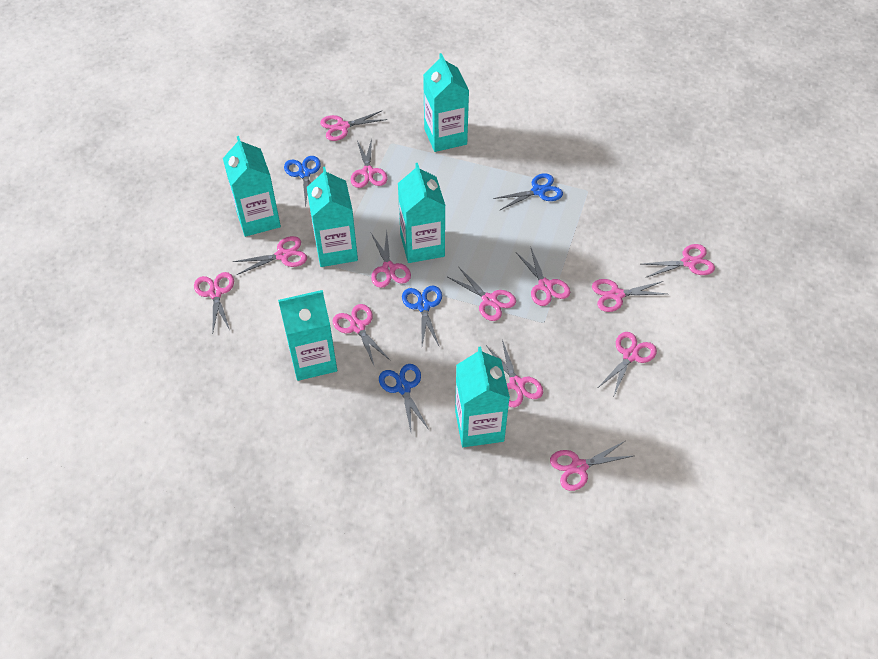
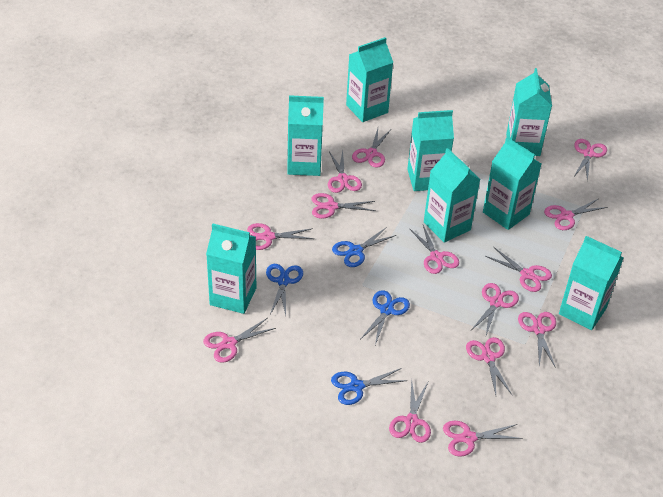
pink scissors: [194,272,234,331] [233,236,307,275] [320,110,387,141] [333,304,390,367] [351,138,388,188] [371,231,411,288] [448,266,516,321] [486,340,543,407] [516,246,570,306] [550,441,633,491] [592,279,667,312] [599,332,657,395] [643,244,715,278] = 13 -> [203,318,276,363] [247,223,314,250] [311,193,376,218] [328,150,362,193] [352,129,391,168] [389,379,431,443] [409,225,459,274] [443,421,522,457] [466,337,512,395] [471,283,519,335] [485,247,552,292] [518,312,556,368] [544,199,607,230] [574,139,607,181] = 14
turquoise carton: [223,136,281,237] [278,290,337,381] [307,167,358,267] [398,163,446,263] [423,53,469,152] [455,347,510,447] = 6 -> [206,224,256,314] [287,95,324,176] [346,37,393,122] [407,110,454,191] [424,148,480,243] [483,137,541,230] [506,68,552,156] [559,236,624,330] = 8

